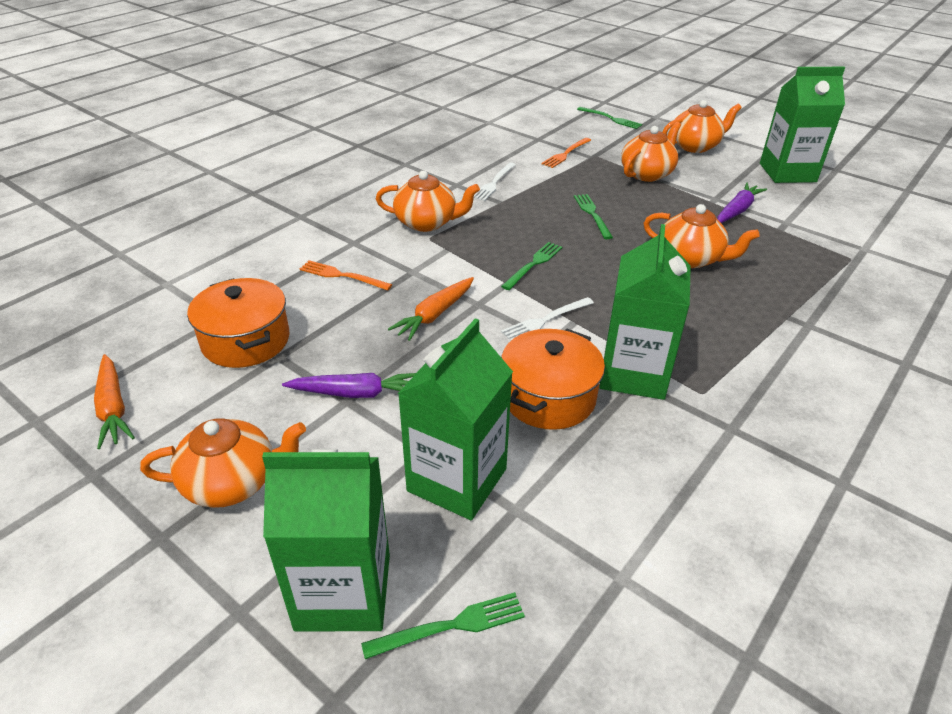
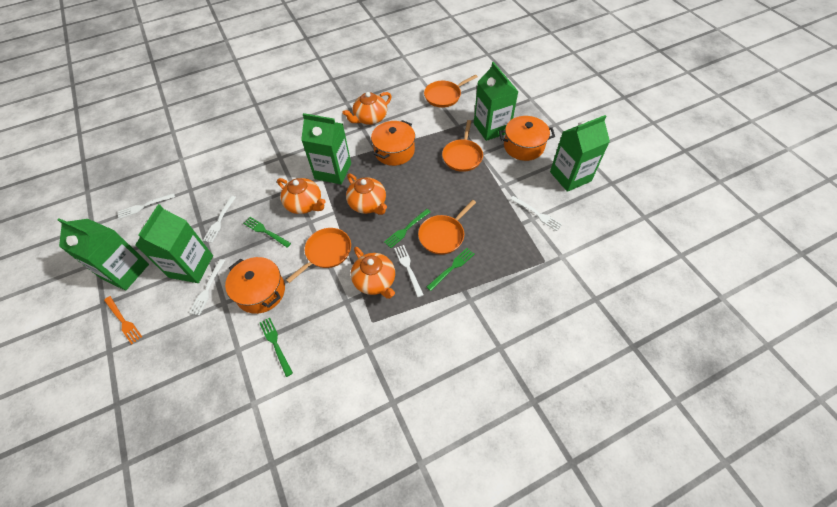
green carton: [262,449,390,632] [398,318,513,520] [599,224,691,400] [760,67,845,183] = 4 -> [57,218,149,291] [135,204,213,283] [301,113,351,184] [474,62,519,141] [550,115,610,192] = 5
orange carrot: [94,354,135,449] [388,277,474,341] = 2 -> none = 0
orange fork: [300,260,392,291] [541,138,591,168] = 2 -> [104,296,142,344] = 1
orange pan: none = 0 -> [286,228,351,283] [418,200,476,255] [424,74,478,108] [442,120,483,172] = 4
orange pot: [187,278,290,368] [501,329,605,430] = 2 -> [225,257,285,314] [371,120,415,166] [499,116,555,161] = 3
orange teapot: [140,418,306,508] [376,171,480,232] [621,122,681,182] [644,204,760,268] [663,100,742,153] = 5 -> [277,178,326,214] [342,92,392,125] [346,174,387,215] [351,247,395,299] = 4
purple carrot: [282,373,416,398] [717,183,767,223] = 2 -> none = 0
white fork: [474,163,516,201] [501,297,594,341] = 2 -> [117,193,175,219] [189,259,225,316] [203,196,236,243] [394,245,423,297] [510,196,563,231] = 5

